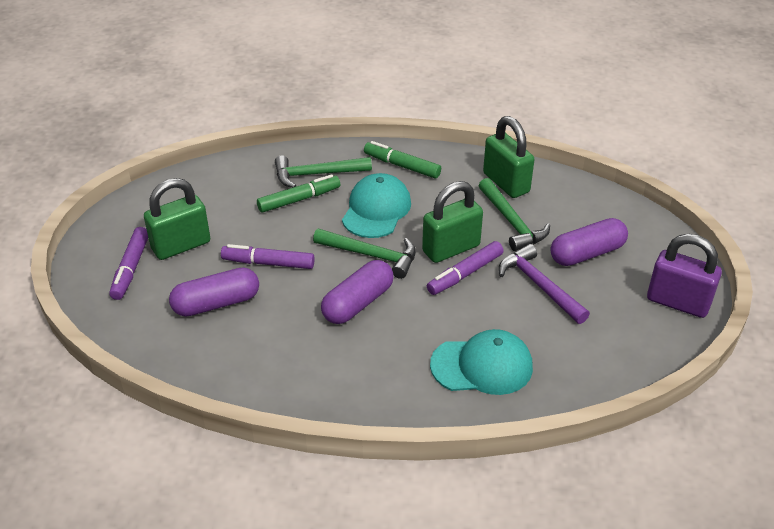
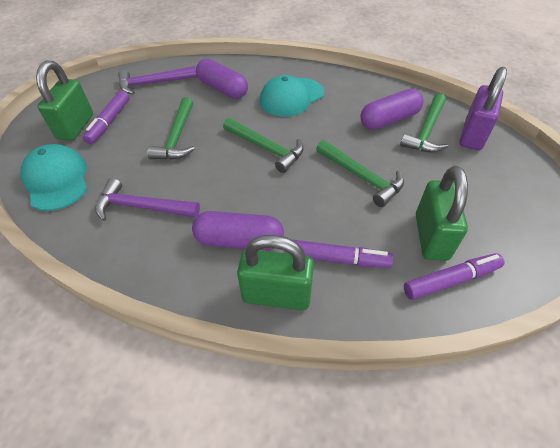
green hammer: [275,155,372,188] [313,229,416,279] [479,178,550,251] = 3 -> [147,97,195,160] [223,118,304,173] [316,140,404,207] [400,93,448,153] = 4
green marker: [257,174,340,213] [364,141,441,178] = 2 -> none = 0
purple hammer: [499,244,590,324] = 1 -> [95,178,200,221] [118,66,197,95] = 2

